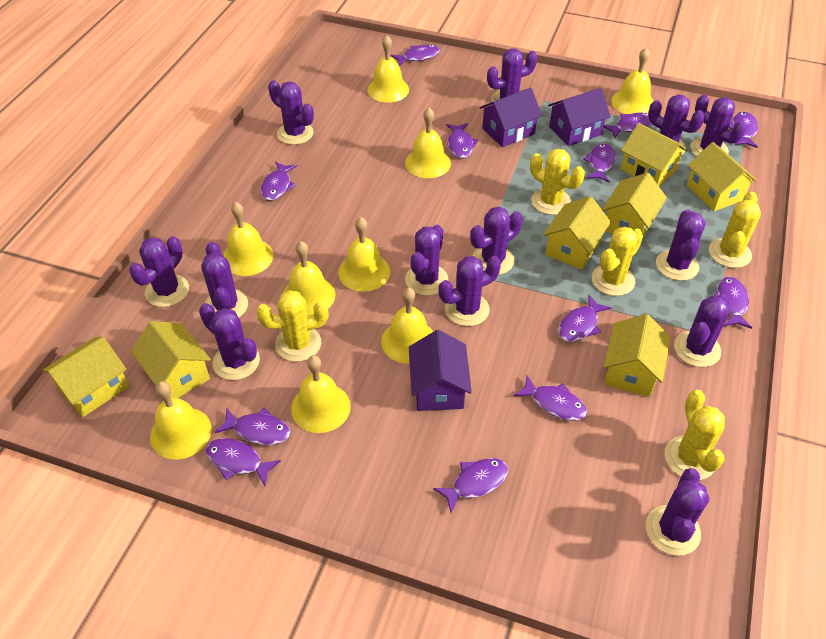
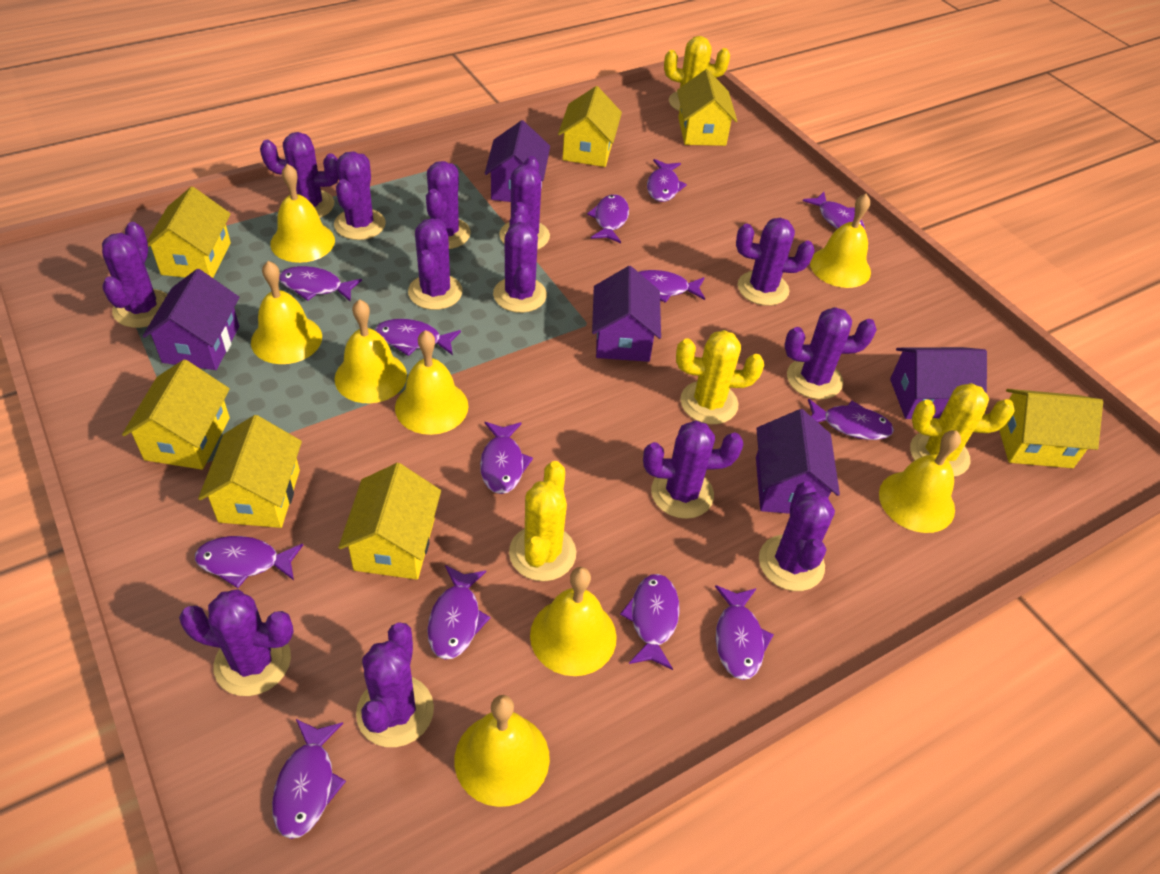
purple fish: [206,438,281,486] [215,408,290,445] [261,161,297,201] [391,45,440,66] [433,458,508,513] [446,123,478,158] [514,375,587,420] [558,295,611,342] [583,143,616,183] [604,113,652,138] [714,277,752,329] [728,112,758,148] = 12 -> [195,536,303,588] [272,719,346,839] [279,266,362,302] [375,319,461,356] [427,565,490,660] [480,422,533,494] [587,194,629,243] [620,574,680,670] [639,270,705,303] [647,159,687,202] [715,585,774,680] [802,192,865,229] [808,399,894,440] = 13
purple house: [409,330,472,411] [479,88,542,147] [548,88,611,146] = 3 -> [142,269,239,370] [485,120,550,202] [592,266,661,362] [756,409,840,514] [890,347,987,419] = 5
yellow bell: [150,381,212,460] [223,202,273,276] [283,241,336,316] [291,355,351,433] [338,217,390,292] [367,35,409,103] [381,288,434,364] [405,108,451,178] [611,48,654,114] = 9 -> [251,261,322,364] [270,164,335,263] [335,299,407,403] [395,330,468,435] [454,695,550,807] [530,567,617,676] [810,194,871,288] [879,430,961,533] = 8
yellow cactus: [256,290,329,362] [530,149,585,215] [592,227,643,296] [665,390,725,480] [709,192,761,268] = 5 -> [509,461,576,581] [664,36,730,111] [676,330,764,424] [910,383,1015,477] = 4

